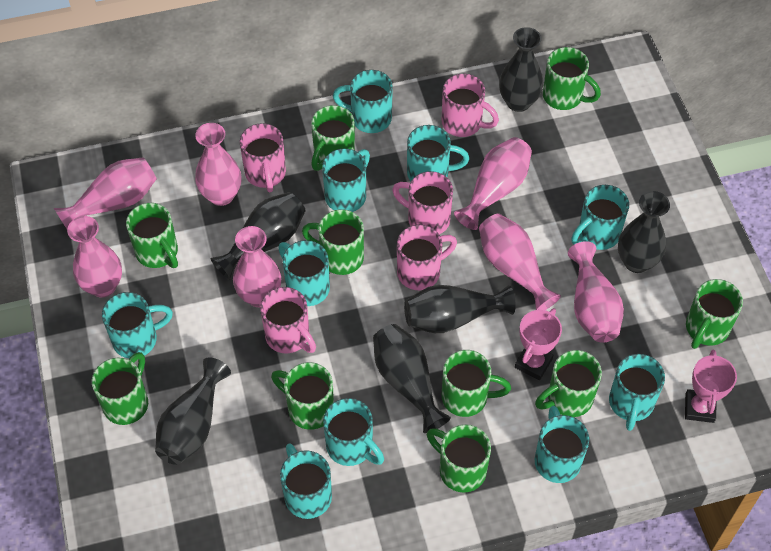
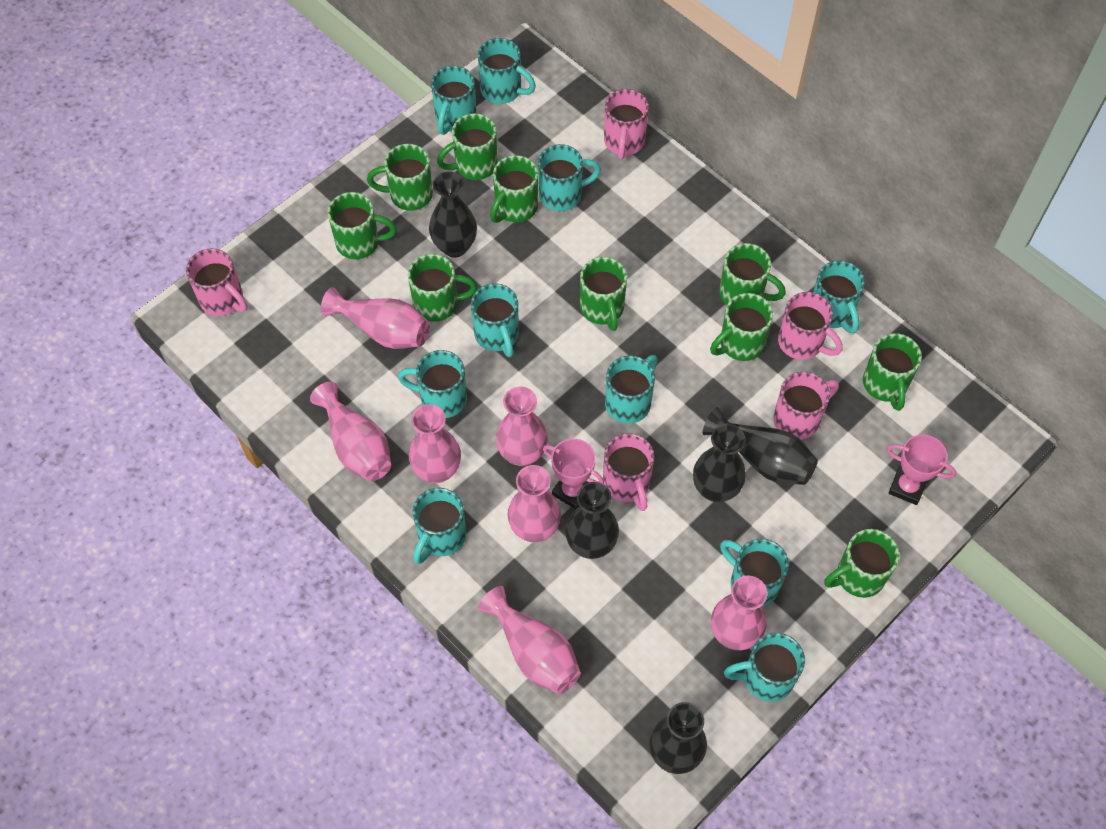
black vase: [155,357,231,465] [210,192,306,280] [373,324,451,433] [404,285,516,333] [499,27,543,112] [618,191,670,273] = 6 -> [429,171,477,258] [565,482,619,559] [649,702,707,774] [693,424,746,502] [703,407,818,485] = 5

